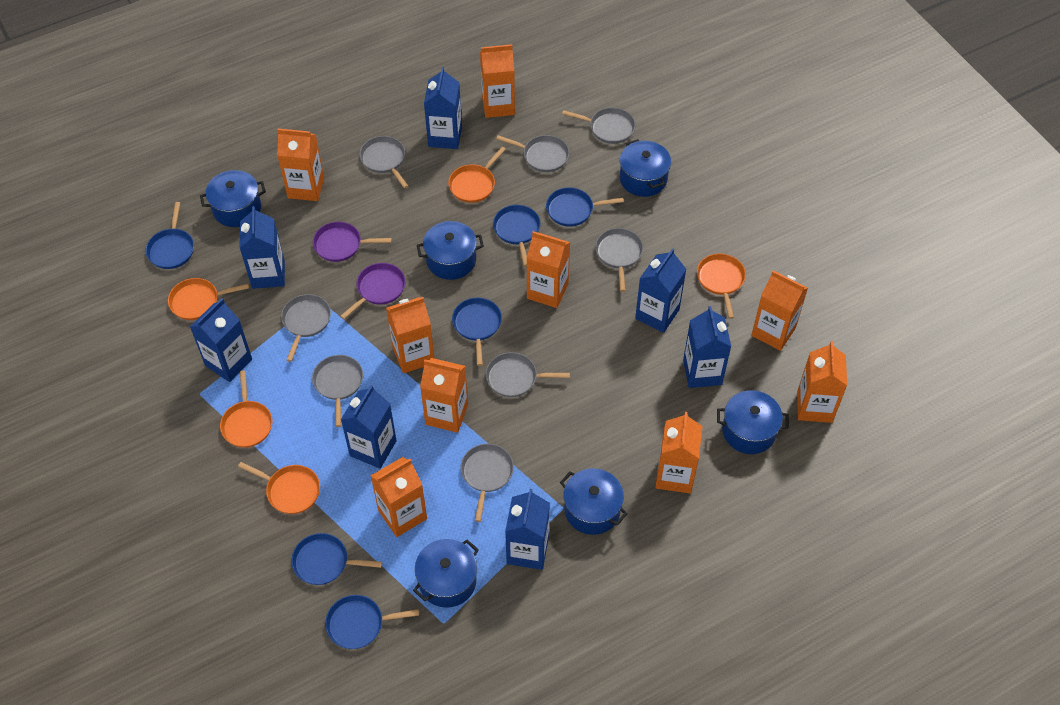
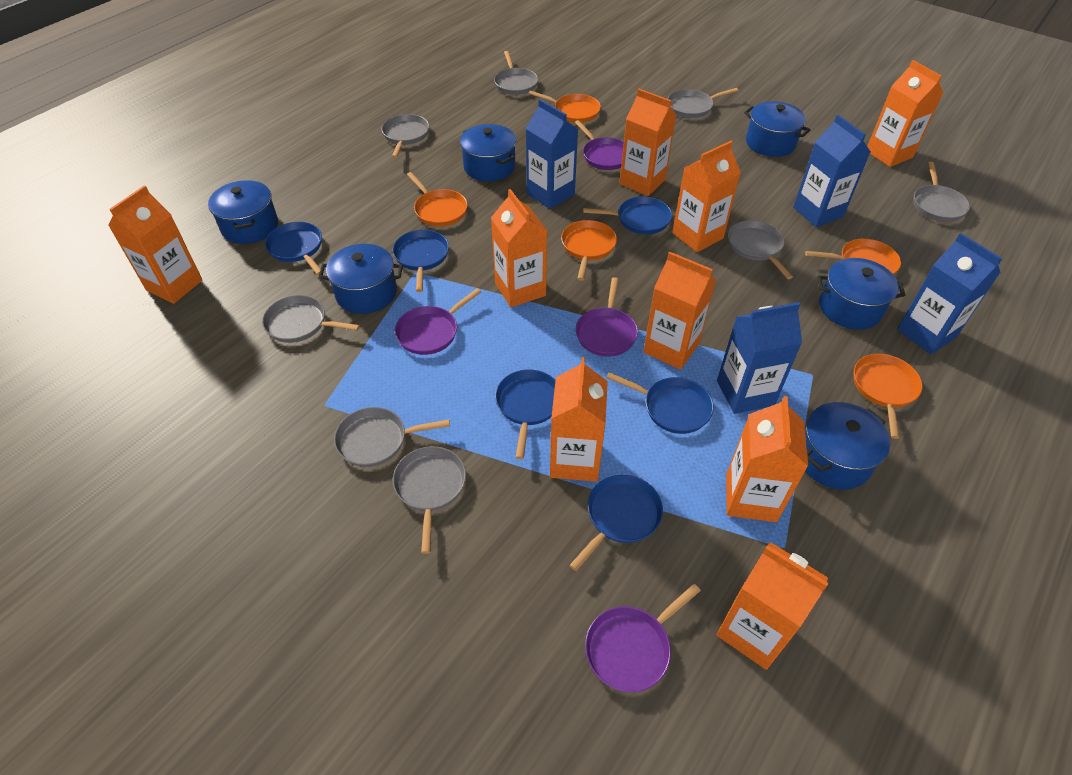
blue carton: [190,298,252,382] [239,206,285,289] [341,385,397,469] [424,67,462,149] [505,489,550,570] [635,248,686,333] [683,306,731,388] = 7 -> [525,99,578,209] [717,302,802,414] [793,115,871,227] [897,233,1003,354] = 4
purple pan: [313,222,392,262] [340,263,405,319] = 2 -> [395,288,481,355] [575,120,624,170] [576,277,638,357] [585,584,701,692] = 4

